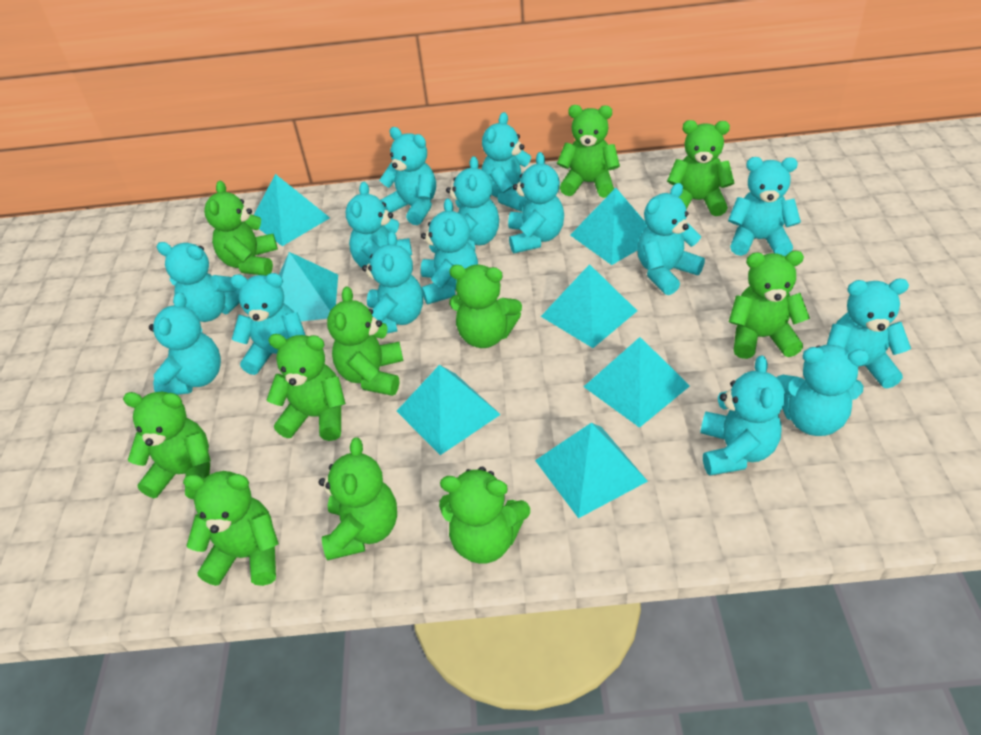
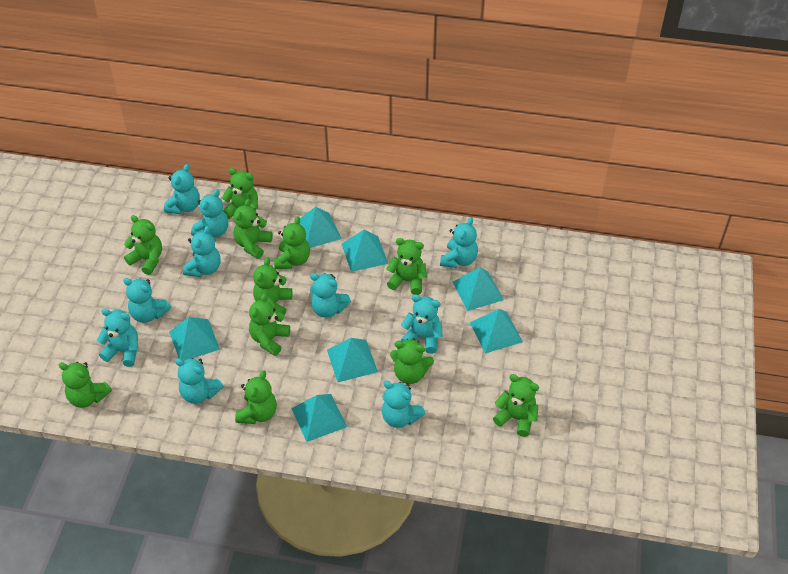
turquoise teddy bear: [149,292,221,395] [157,242,240,322] [230,273,305,375] [346,182,412,268] [362,231,423,334] [379,127,436,225] [421,198,478,305] [446,156,499,250] [482,112,531,211] [508,152,564,253] [637,183,705,295] [700,355,785,476] [728,157,801,256] [777,345,869,436] [826,279,911,389] = 15 -> [97,309,139,367] [123,278,171,323] [164,164,200,214] [175,358,224,404] [183,226,221,277] [191,189,228,237] [310,273,351,318] [382,381,425,428] [401,295,443,354] [440,217,478,268] = 10

